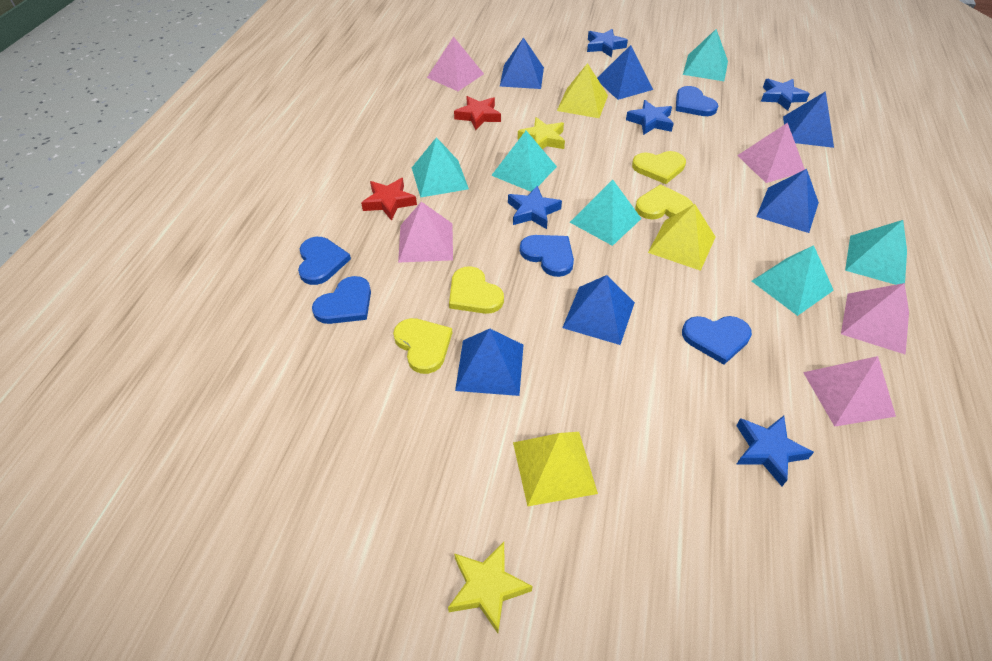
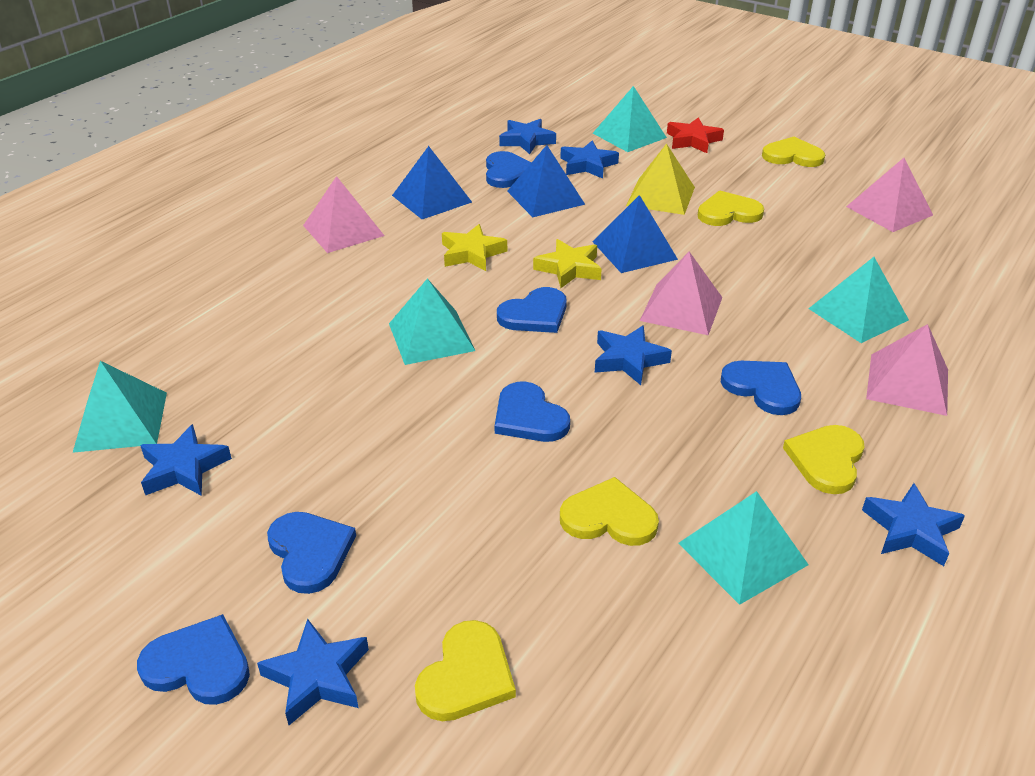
blue heart: [298,237,351,285] [312,276,371,324] [520,235,574,277] [676,86,718,116] [682,316,752,365] = 5 -> [137,614,250,705] [267,512,356,594] [486,151,531,188] [495,381,570,442] [497,287,567,333] [721,361,801,415] = 6
blue pyramid: [455,329,523,396] [500,37,544,89] [562,275,635,345] [597,45,653,100] [756,169,819,233] [783,91,834,148] = 6 -> [392,146,472,219] [507,145,585,217] [592,195,678,273] = 3
blue star: [508,185,562,229] [587,29,628,57] [626,100,674,135] [736,416,814,486] [761,79,810,111] = 5 -> [140,424,232,496] [257,619,369,725] [499,119,556,154] [560,141,619,179] [595,325,672,385] [862,483,965,566] = 6
pink pyramid: [398,202,453,263] [427,36,484,91] [737,123,805,183] [803,356,896,427] [841,283,909,355] = 5 -> [303,176,385,253] [640,252,723,335] [846,158,933,232] [866,324,948,416] = 4
red star: [361,178,417,221] [454,96,501,130] = 2 -> [667,117,724,153] = 1
turquoise pyramid: [412,137,469,198] [491,131,557,192] [570,180,641,246] [683,29,728,81] [752,245,834,316] [845,220,907,285] = 6 -> [73,361,167,453] [389,278,475,365] [593,86,667,152] [678,491,809,605] [808,257,909,343] = 5
yellow heart: [393,318,452,374] [449,266,504,314] [632,151,686,184] [635,184,693,219] = 4 -> [415,620,516,721] [560,477,659,546] [698,191,764,226] [762,137,826,167] [783,425,865,494] = 5
yellow pyramid: [513,432,598,506] [557,63,608,118] [648,204,715,271] = 3 -> [626,143,695,215] = 1

